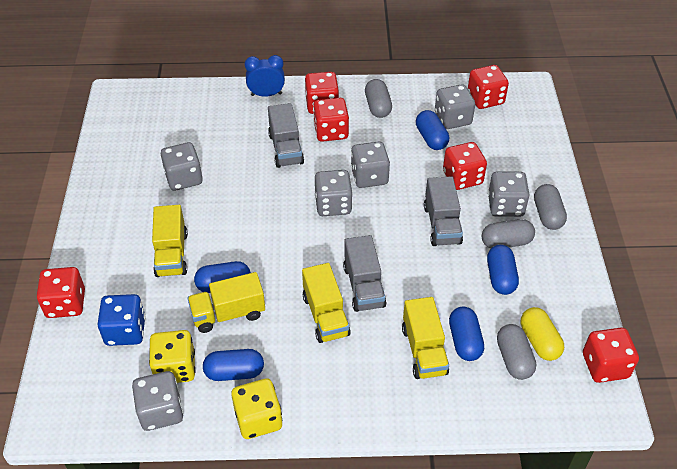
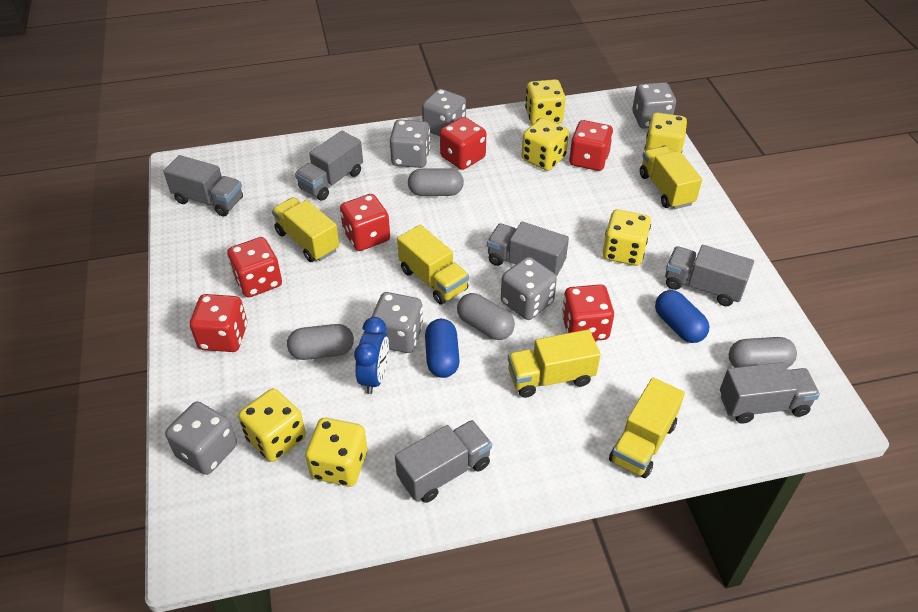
blue capsule: [194,261,251,293] [203,349,264,381] [416,110,449,150] [449,307,484,361] [487,245,519,295] = 5 -> [425,319,460,378] [655,290,709,343] = 2
blue dice: [97,294,145,346] = 1 -> none = 0
grey truck: [268,103,304,168] [343,235,386,312] [424,176,463,246] = 3 -> [163,155,243,217] [295,131,363,201] [395,420,492,503] [487,222,569,277] [665,245,754,306] [720,362,820,424] = 6
yellow capsule: [521,307,564,361] = 1 -> none = 0
yellow dice: [149,330,195,383] [231,378,282,439] = 2 -> [238,388,306,462] [305,418,367,487] [521,118,569,171] [525,79,566,125] [603,209,651,266] [644,112,687,153] = 6
yellow truck: [152,205,188,277] [188,272,265,333] [302,263,351,343] [402,297,449,379] = 4 -> [272,197,339,262] [397,225,469,305] [508,329,601,398] [609,378,685,478] [640,146,702,209] = 5

